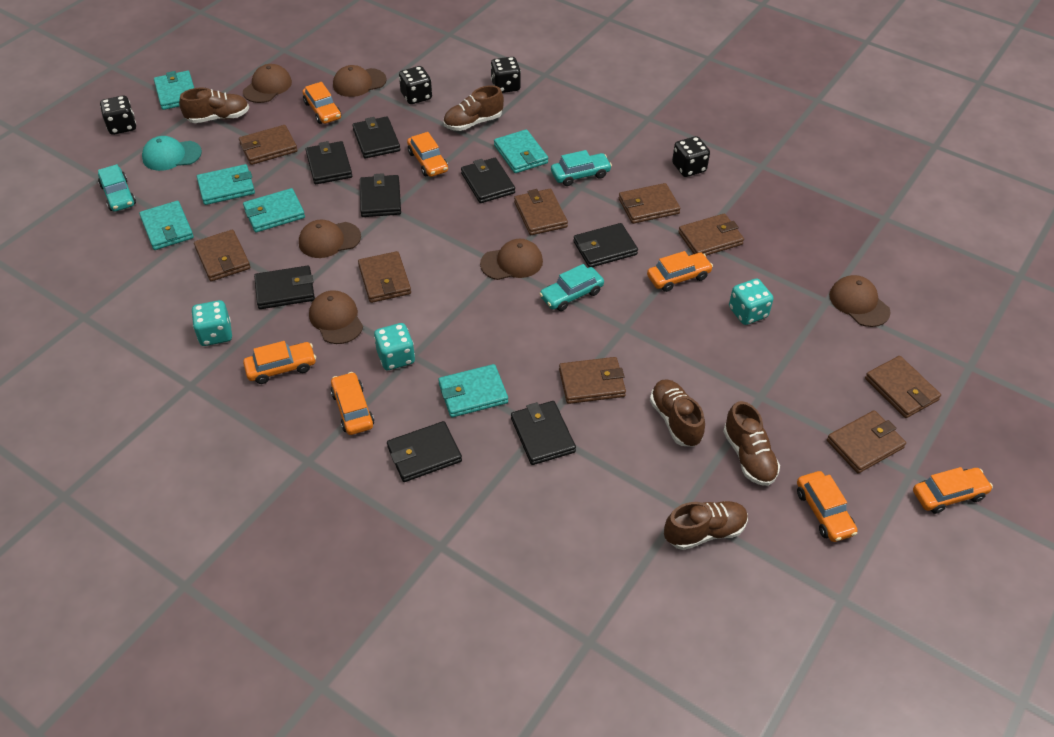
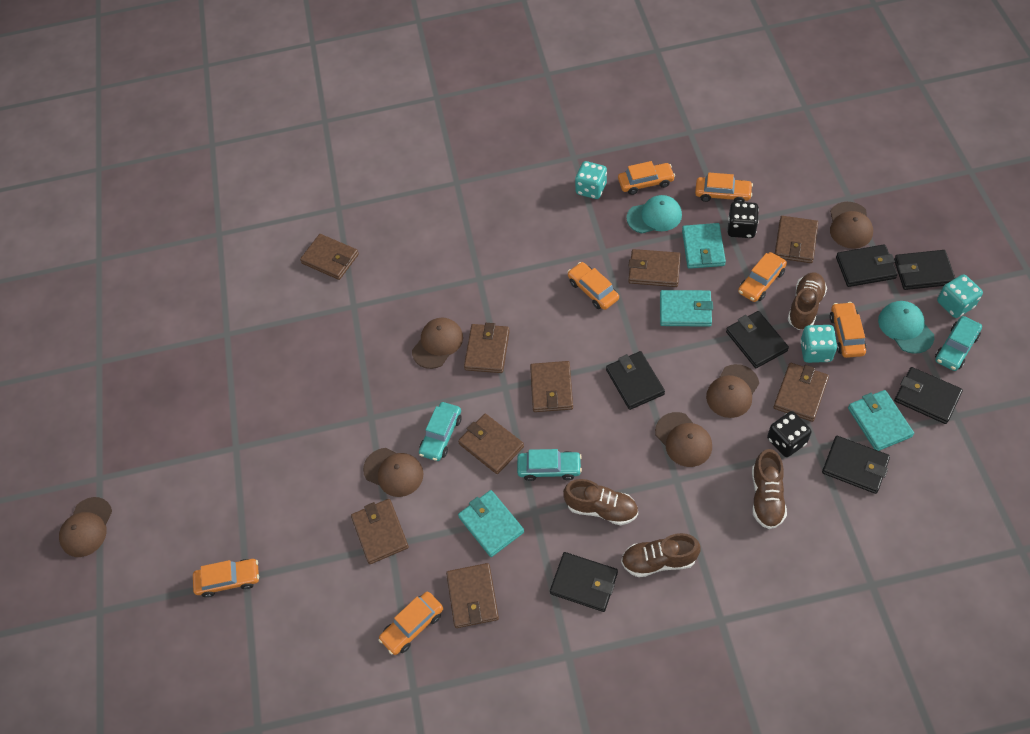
black dice: [100,96,136,135] [399,66,432,104] [491,57,521,93] [672,136,710,177] = 4 -> [728,202,759,238] [767,411,811,457] = 2
black wallet: [254,265,315,309] [306,141,352,184] [352,116,400,158] [360,173,401,217] [387,421,462,482] [461,158,515,203] [511,401,576,465] [573,223,638,267] = 8 -> [550,552,618,612] [606,351,665,410] [726,311,789,368] [822,436,890,494] [836,244,898,287] [894,250,955,290] [894,367,963,424] = 7
brown shoe: [179,88,249,123] [443,85,504,131] [650,379,705,447] [664,501,748,550] [723,401,780,486] = 5 -> [563,479,638,526] [621,533,701,577] [752,449,787,529] [788,272,827,330] = 4
turquoise cap: [142,136,202,171] = 1 -> [626,195,682,233] [878,301,934,354] = 2
turquoise wallet: [139,201,194,250] [154,71,194,110] [197,164,255,205] [243,188,305,232] [438,364,508,417] [494,129,548,173] = 6 -> [458,490,524,557] [660,290,713,327] [682,223,726,269] [848,390,914,451] = 4

